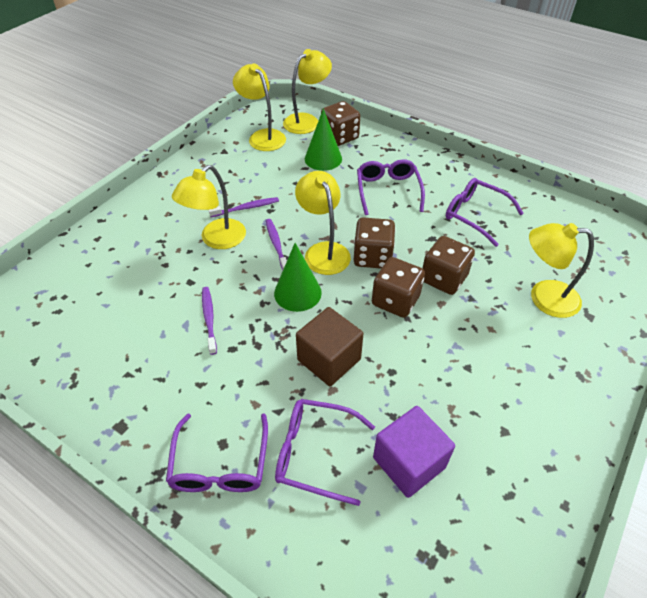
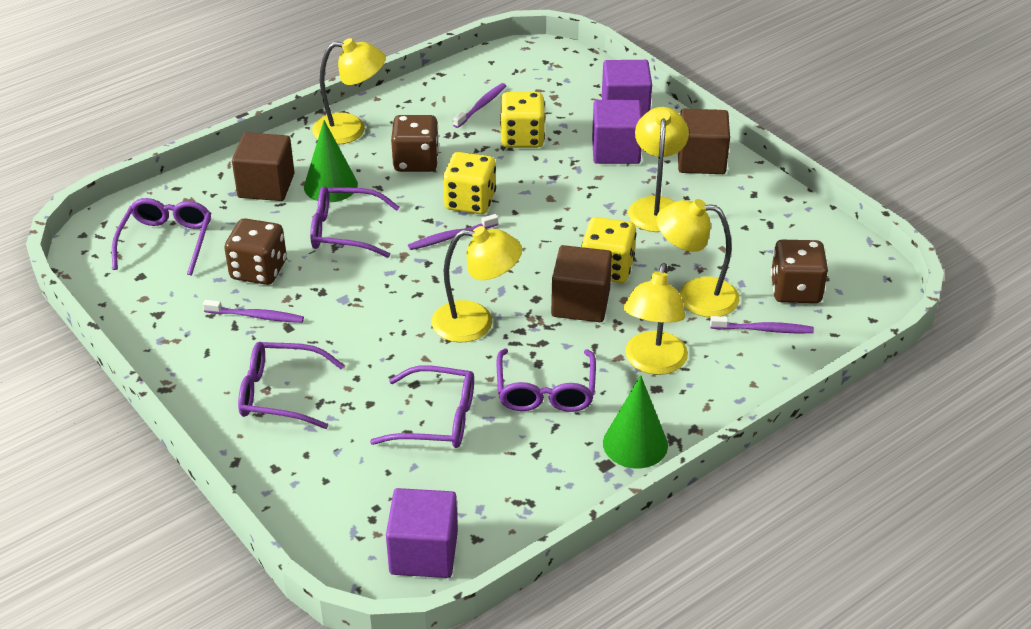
brown cube: [296,307,363,386] = 1 -> [232,132,295,201] [551,245,612,322] [678,109,730,174] = 3
brown dice: [321,101,360,146] [354,217,396,269] [372,257,425,318] [422,236,475,295] = 4 -> [225,218,287,285] [391,115,439,172] [771,240,828,303] = 3
purple cube: [373,406,455,498] = 1 -> [386,488,458,578] [592,100,642,164] [602,60,652,116] = 3
purple glasses: [166,413,268,492] [275,399,375,506] [357,159,425,215] [446,178,524,247] = 4 -> [112,198,211,276] [238,342,344,429] [310,186,399,258] [370,366,474,448] [497,349,596,412] = 5
purple toothbrush: [202,287,217,355] [209,197,279,217] [266,219,287,270] = 3 -> [203,300,304,323] [408,214,498,250] [453,83,506,128] [710,316,814,333] = 4
yellow dice: none = 0 -> [443,152,496,214] [500,92,545,148] [581,217,636,283] = 3

